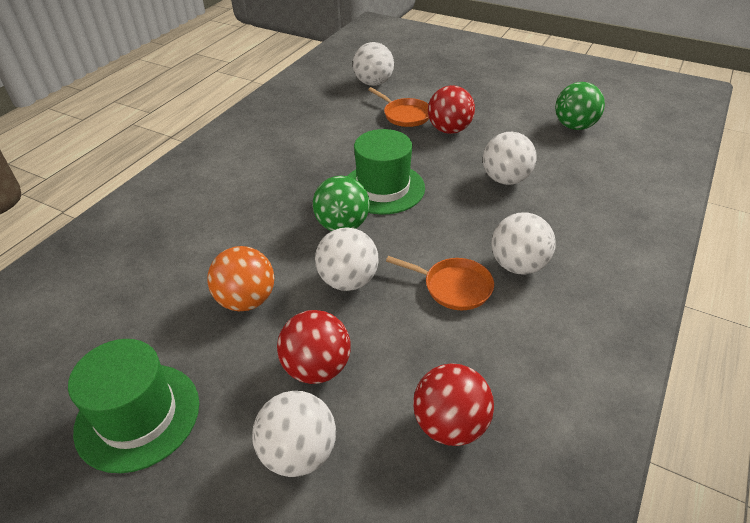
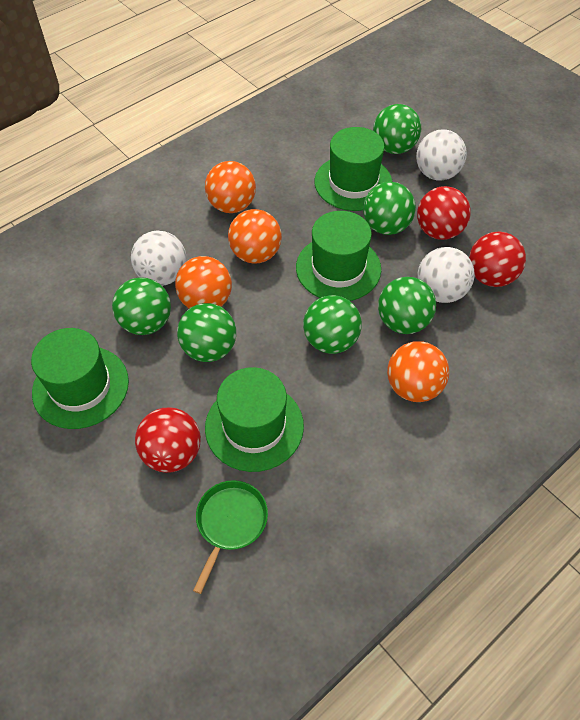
green ball: [313,176,370,231] [555,82,605,130] = 2 -> [112,277,171,335] [177,303,236,362] [303,295,362,354] [363,182,416,235] [373,104,421,154] [378,277,436,334] = 6
green hat: [68,339,199,473] [348,129,425,214] = 2 -> [31,328,129,429] [205,367,304,472] [296,211,381,301] [315,127,392,211] = 4
green pan: none = 0 -> [193,480,268,594] = 1
orange ball: [207,246,274,311] = 1 -> [175,256,232,309] [205,161,256,213] [228,209,282,264] [387,341,449,402] = 4
orange pan: [368,87,429,127] [386,256,494,310] = 2 -> none = 0
white ball: [252,391,336,477] [315,227,379,291] [353,42,394,86] [483,132,536,185] [491,213,556,275] = 5 -> [131,231,187,286] [416,130,467,181] [417,247,475,303] = 3

